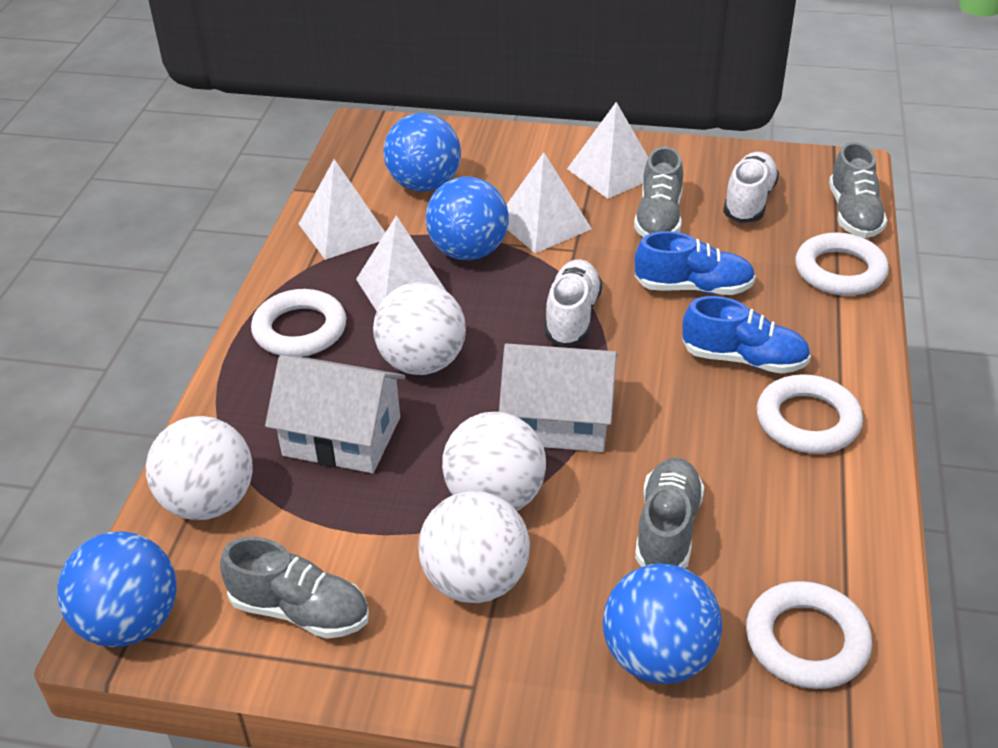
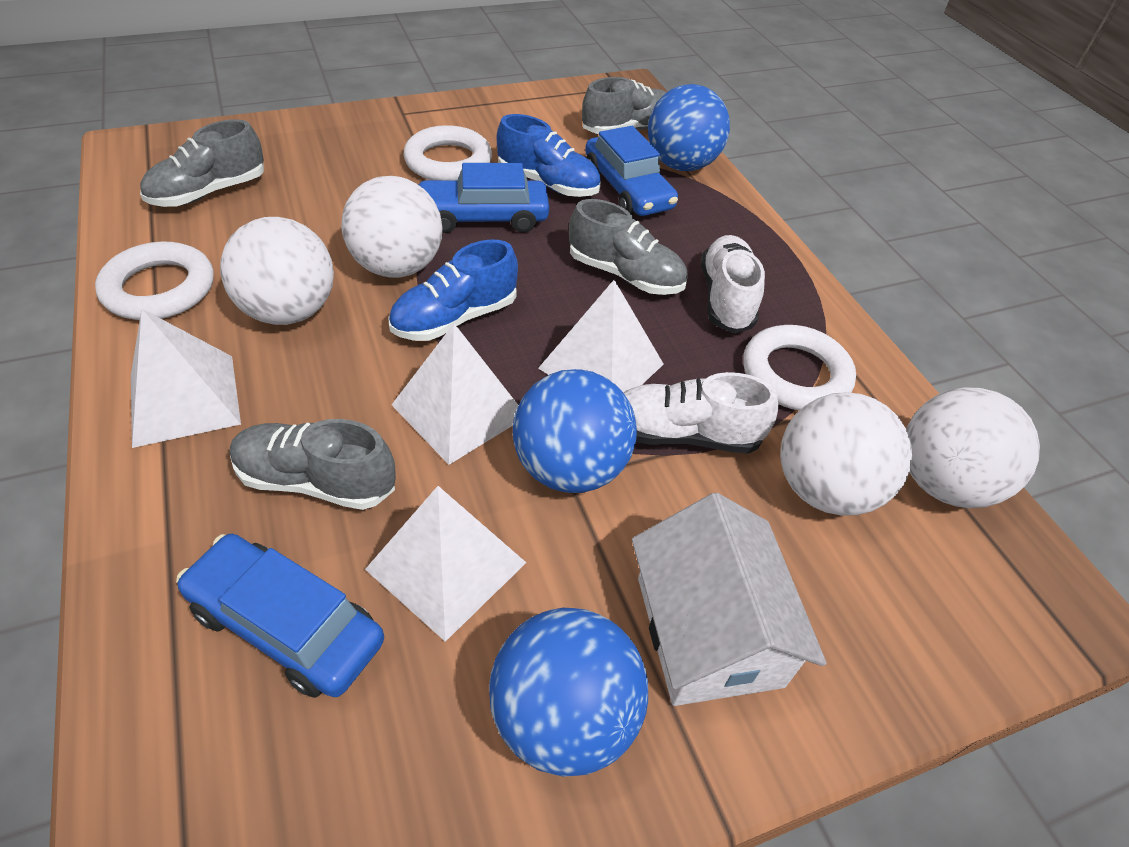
blue ball: [57,531,177,647] [384,113,461,192] [426,177,509,260] [603,563,722,684] = 4 -> [489,608,648,777] [513,369,637,493] [648,84,730,171] = 3
blue car: none = 0 -> [176,534,384,698] [419,163,549,233] [585,126,678,216] = 3
white house: [265,355,405,473] [499,343,618,452] = 2 -> [632,493,827,706] = 1
white ring: [251,289,346,357] [746,581,872,689] [757,374,863,454] [795,232,889,296] = 4 -> [95,242,214,320] [404,125,492,180] [743,325,856,410] = 3

